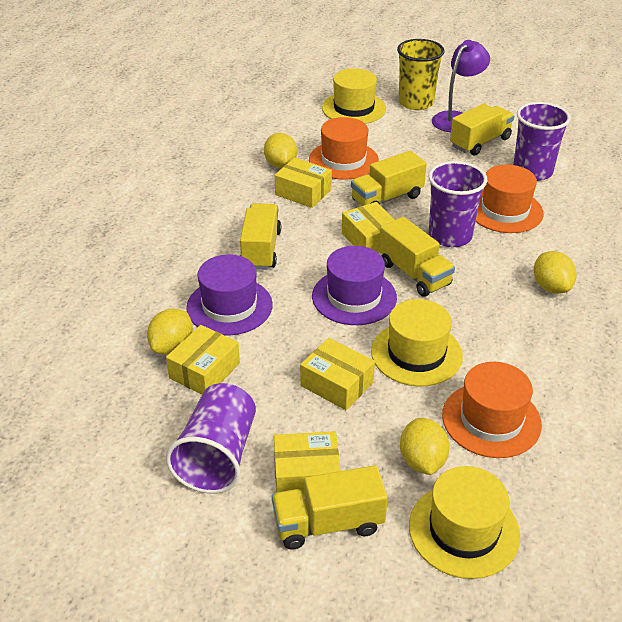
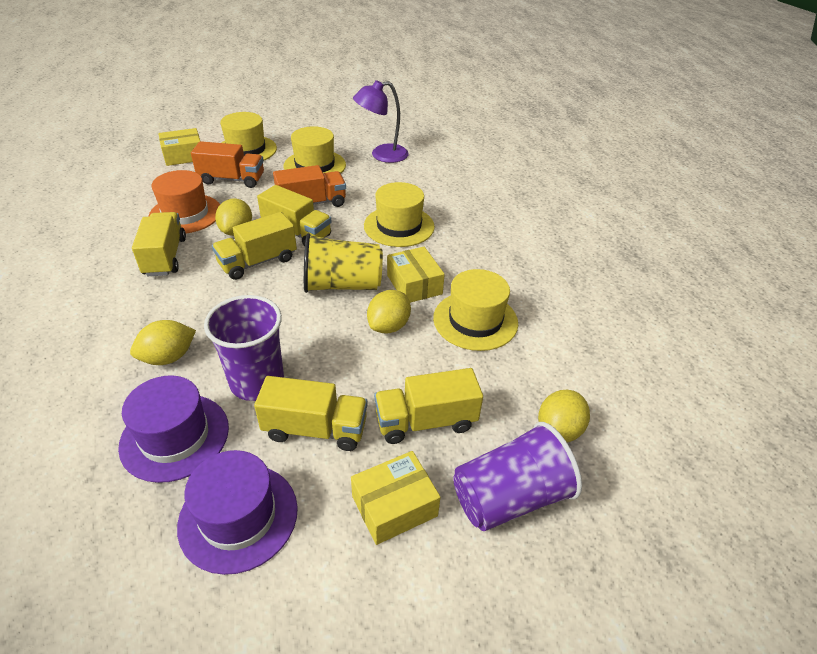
orange hat: [309,117,379,180] [442,362,542,458] [476,165,544,233] = 3 -> [148,170,220,233] = 1
orange truck: none = 0 -> [191,141,264,188] [273,165,346,207] = 2
purple cup: [166,383,256,494] [428,161,487,247] [513,102,571,181] = 3 -> [204,295,284,401] [453,422,582,531] = 2
yellow box: [166,325,240,395] [274,431,341,496] [275,158,332,208] [300,338,375,410] [342,202,395,253] = 5 -> [158,128,200,166] [351,451,441,545] [387,247,445,303] = 3
yellow hat: [322,68,386,124] [371,299,463,386] [409,466,520,579] = 3 -> [220,112,277,160] [284,126,346,174] [364,182,435,247] [433,269,518,351] = 4

